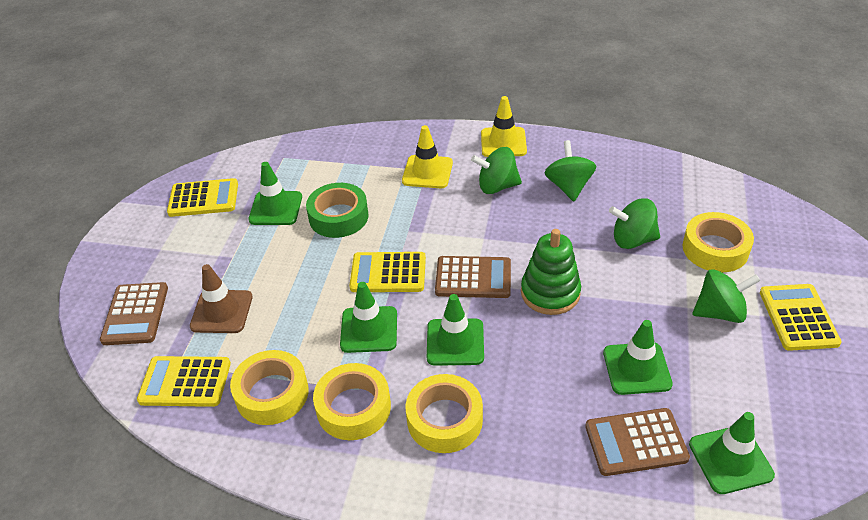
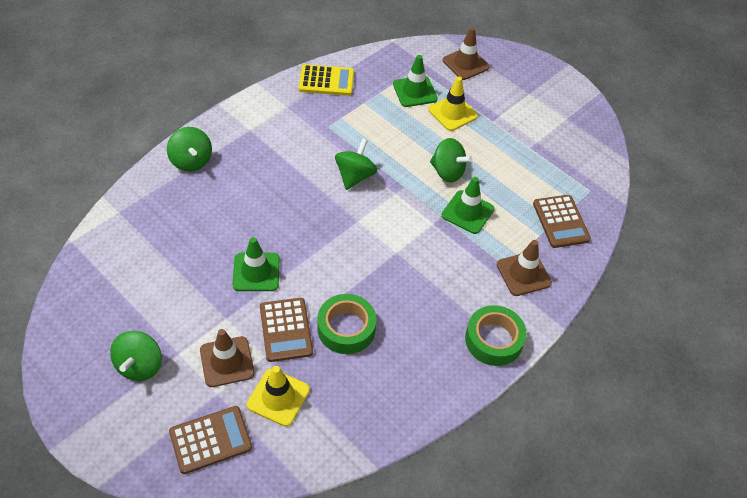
brown traffic cone: [190,264,253,333] = 1 -> [200,329,255,387] [443,27,490,80] [497,240,552,296] = 3
green stacking toy: [521,229,581,315] = 1 -> none = 0
green tape: [306,183,369,238] = 1 -> [317,294,376,354] [465,305,527,366] = 2
green traffic cone: [248,162,302,225] [340,282,397,353] [427,294,484,366] [603,320,673,395] [689,412,775,494] = 5 -> [232,237,280,291] [393,55,438,107] [442,177,494,234] = 3
yellow calculator: [137,356,231,407] [167,178,238,217] [349,252,426,292] [760,284,842,351] = 4 -> [299,64,354,96] = 1
yellow tape: [230,350,309,425] [313,363,391,440] [406,374,483,453] [682,212,754,272] = 4 -> none = 0

